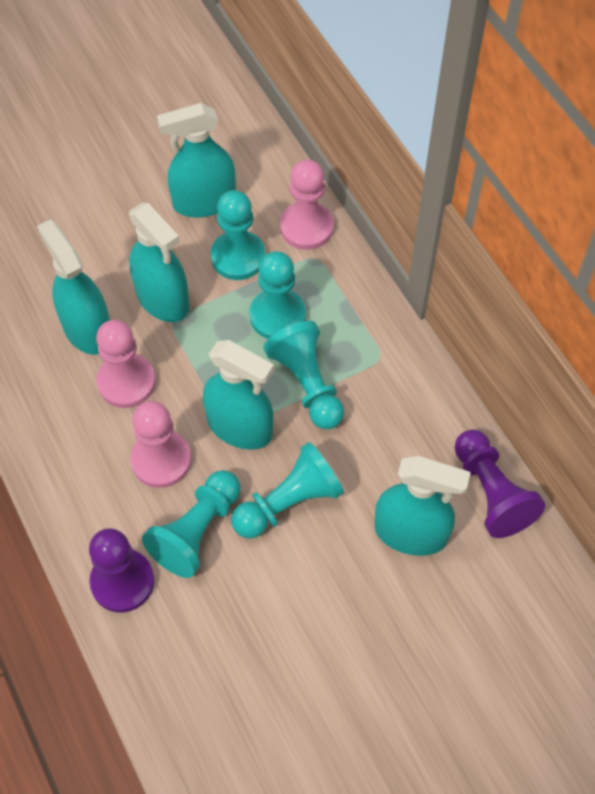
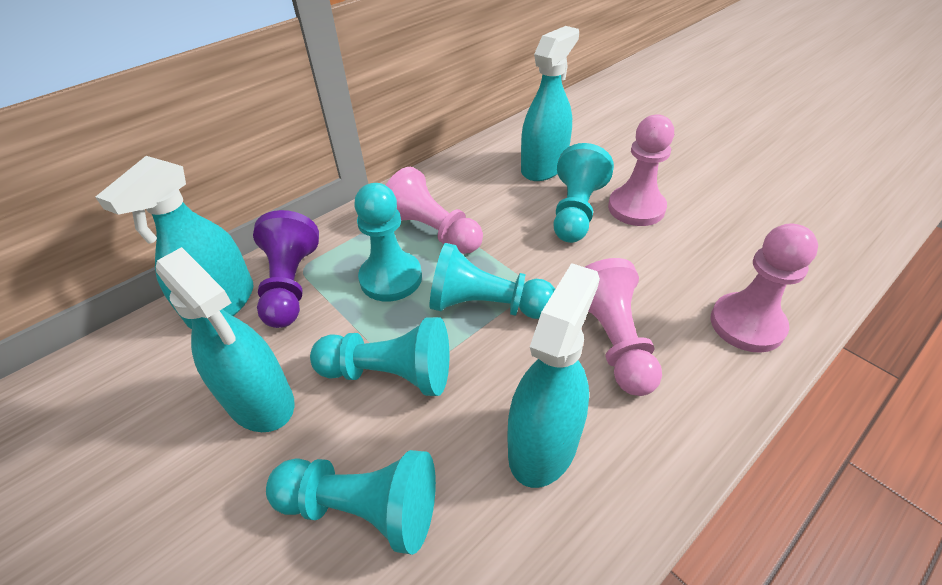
pink pawn: [96,320,156,408] [130,401,191,488] [280,160,334,250] = 3 -> [386,167,483,254] [585,258,662,396] [608,114,674,226] [711,223,818,353] = 4
purple pawn: [89,528,154,613] [455,430,545,538] = 2 -> [253,210,319,328] = 1
turquoise spray bottle: [37,219,110,355] [129,203,190,322] [157,103,236,218] [203,340,274,450] [374,456,471,556] = 5 -> [96,156,253,329] [156,247,294,432] [507,263,600,488] [521,26,579,181] = 4

